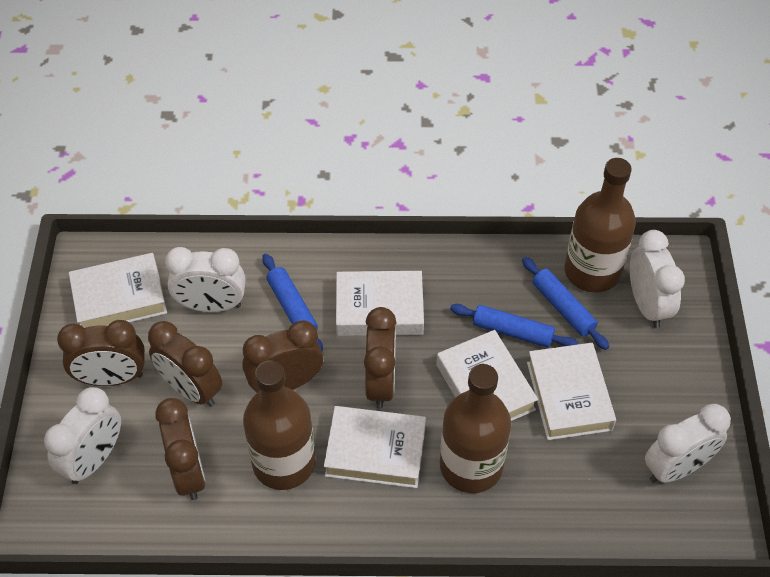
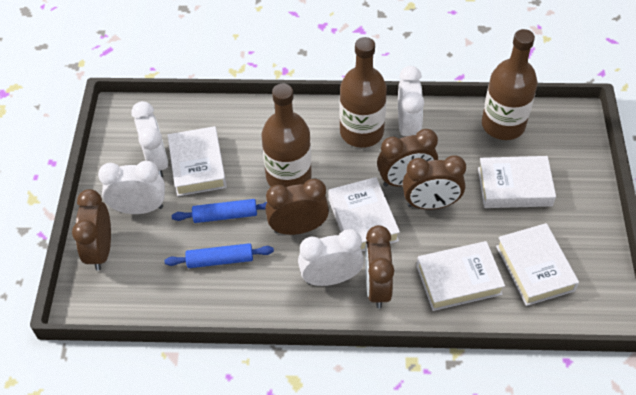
blue rolling pin: [262,254,323,351] [450,304,579,348] [522,257,609,350] = 3 -> [164,243,274,268] [172,199,267,223] = 2

